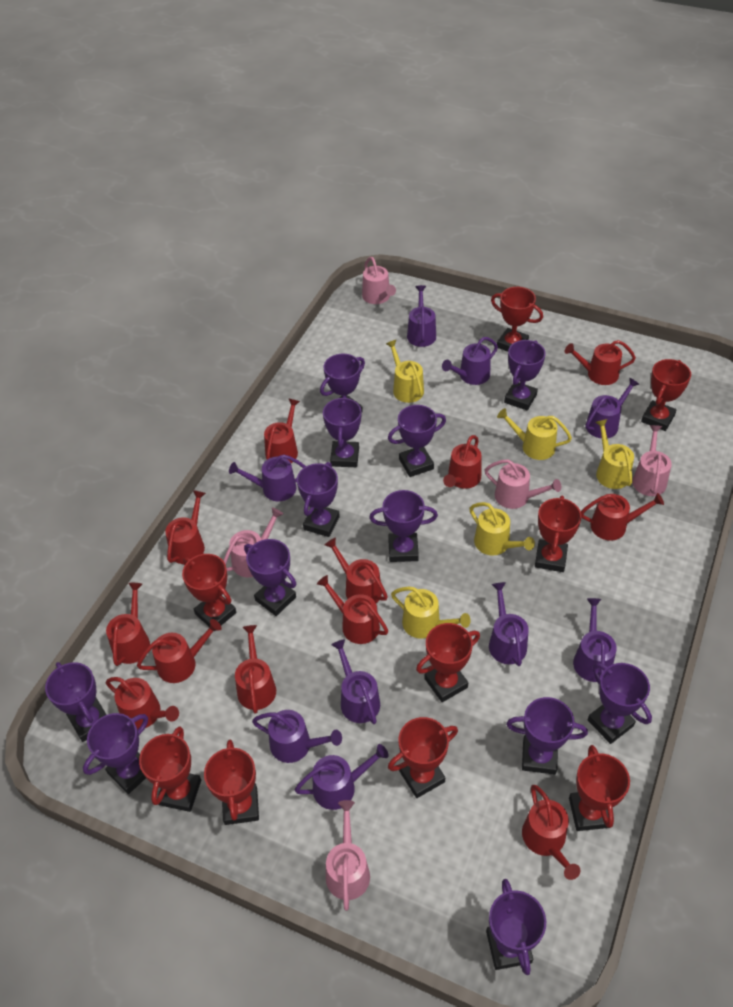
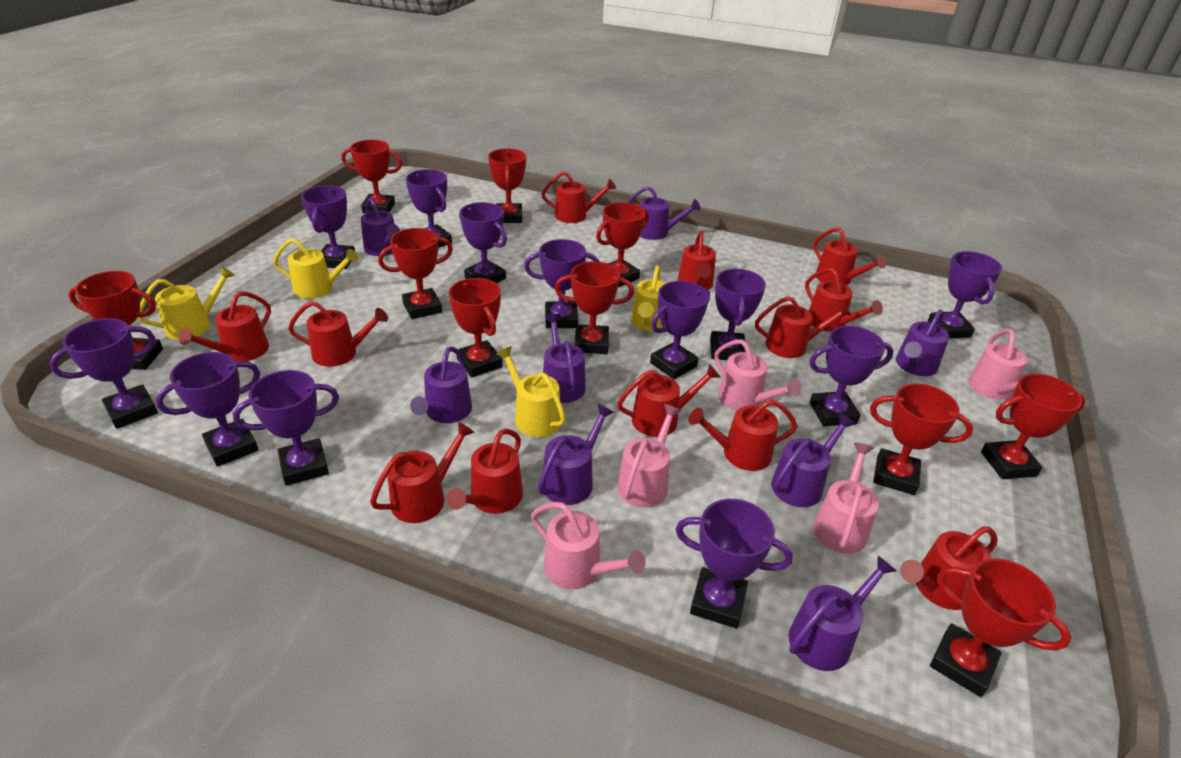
purple watering can: [229,455,306,501] [252,710,342,763] [295,744,389,810] [331,639,380,724] [407,285,436,347] [442,337,498,385] [489,582,529,666] [573,598,617,684] [586,378,639,439] = 9 -> [361,197,400,256] [410,347,472,423] [538,404,614,505] [543,314,586,403] [627,186,701,240] [771,413,856,507] [789,556,897,671] [896,309,949,376] = 8
red trophy: [139,726,201,812] [182,554,236,627] [204,740,259,825] [388,717,458,798] [416,623,480,702] [491,287,543,352] [535,496,582,572] [569,745,630,831] [641,359,691,431] = 9 -> [68,271,163,370] [341,140,402,213] [378,228,453,319] [449,278,503,377] [488,148,526,223] [555,261,634,354] [596,202,649,288] [870,383,973,495] [930,558,1071,697] [981,373,1085,479] = 10
yellow watering can: [386,340,424,403] [391,587,471,639] [469,502,535,555] [497,408,572,460] [596,419,634,489] = 5 -> [138,266,235,340] [273,238,359,299] [496,346,566,437] [631,266,666,331] = 4

